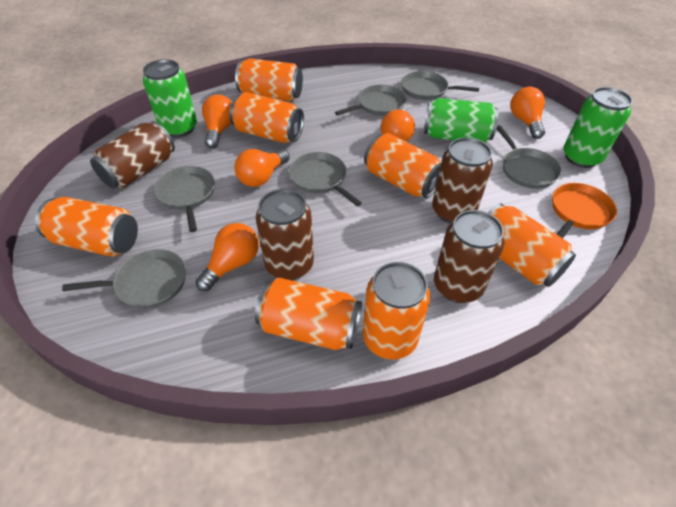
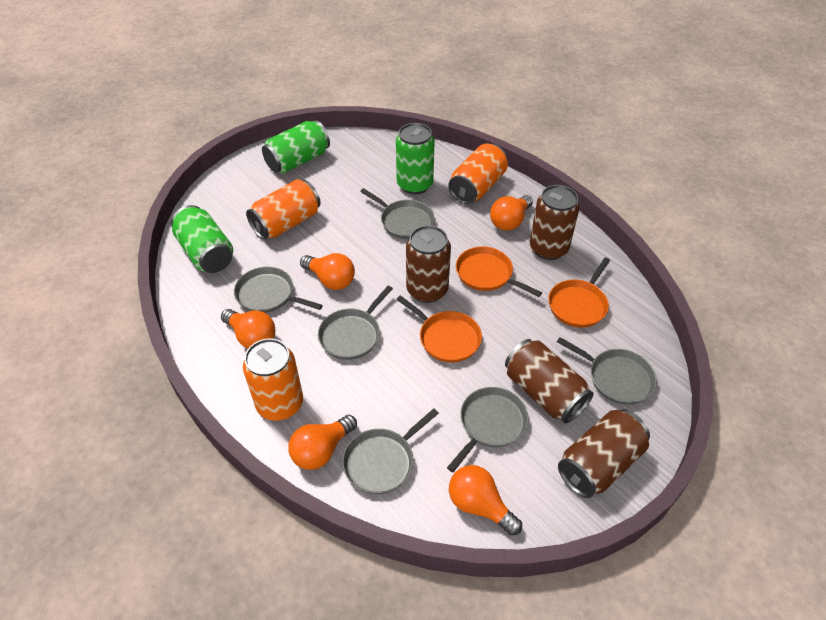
orange can: [35,197,138,257] [230,92,304,143] [235,58,303,101] [255,278,362,350] [363,262,430,360] [364,133,441,198] [488,203,576,287] = 7 -> [243,338,303,421] [246,179,321,240] [449,144,508,204] = 3
orange pan: [552,183,617,238] = 1 -> [396,295,482,363] [456,246,542,297] [548,257,610,327] = 3

